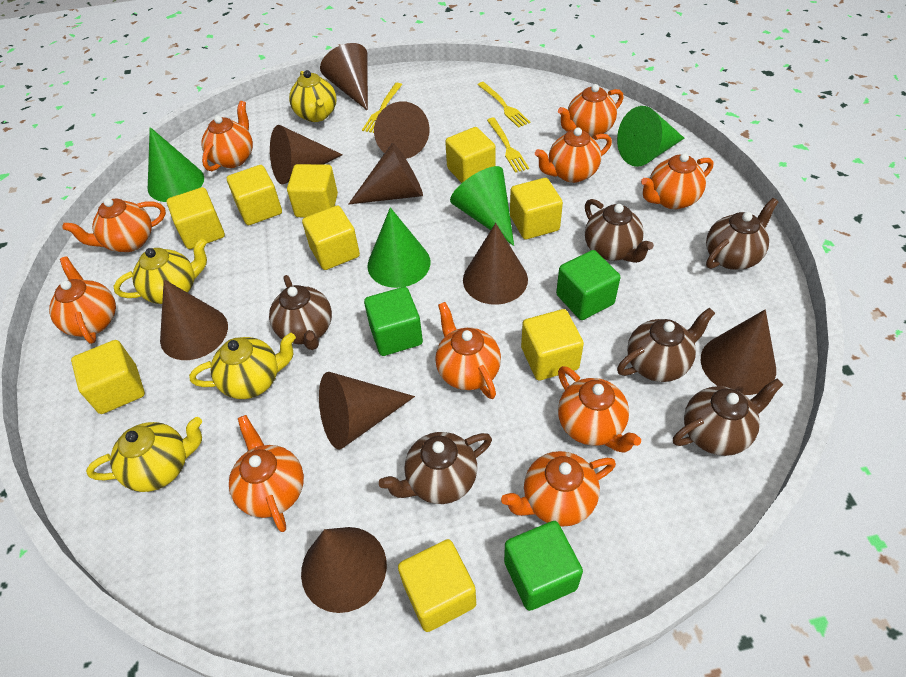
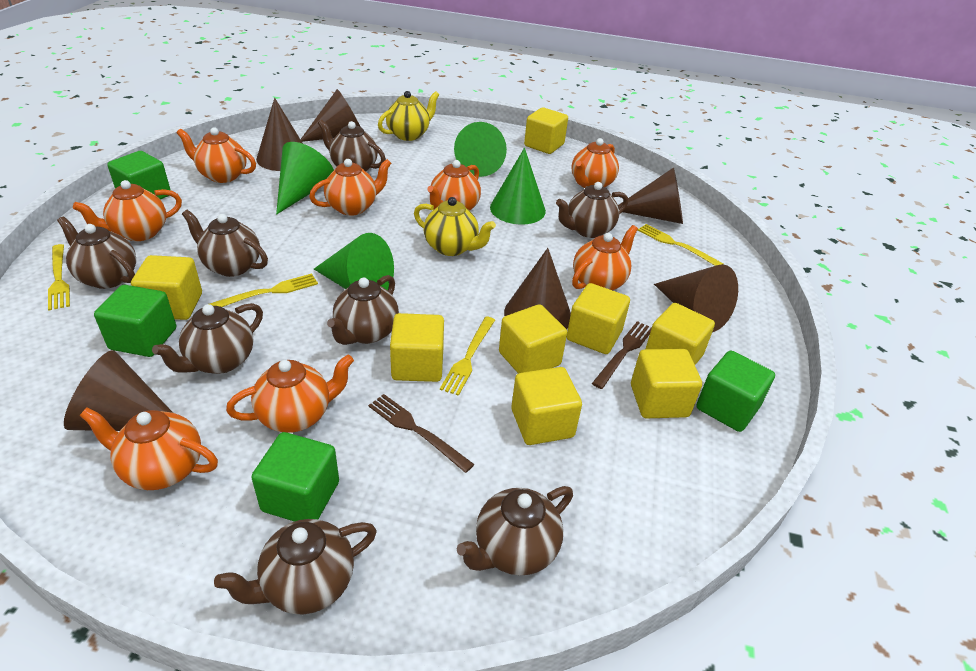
brown cone: [160,279,228,360] [270,125,343,185] [301,527,387,613] [319,372,415,450] [320,43,368,111] [348,143,423,205] [374,101,430,159] [463,223,528,305] [701,309,776,395] = 9 -> [64,350,173,431] [256,98,302,171] [301,89,360,142] [504,248,571,329] [618,168,683,224] [654,264,738,332] = 6
brown fork: none = 0 -> [368,394,474,473] [592,321,652,389] = 2
brown teapot: [269,275,332,350] [379,432,492,504] [585,199,654,263] [617,308,715,382] [673,378,783,456] [706,198,779,270] = 6 -> [57,216,136,289] [152,303,263,374] [182,210,268,277] [214,519,377,614] [318,120,386,171] [327,275,399,345] [456,486,573,575] [556,182,628,238] = 8
green cube: [364,287,423,356] [504,521,583,611] [556,250,620,320] = 3 -> [94,285,176,357] [107,151,170,200] [251,432,339,522] [696,350,775,432] = 4
orange teapot: [49,256,116,344] [62,198,166,252] [201,101,253,171] [229,415,304,532] [435,302,501,399] [501,451,616,527] [535,128,612,183] [558,84,624,138] [558,366,641,453] [641,153,713,209] = 10 -> [73,180,182,241] [79,408,218,490] [176,127,256,183] [226,354,354,433] [309,159,391,216] [427,160,481,211] [572,138,619,188] [572,225,638,290] = 8
yellow cube: [71,340,145,414] [167,187,225,249] [227,165,282,225] [287,164,338,217] [302,205,360,270] [398,539,476,632] [445,127,496,183] [510,178,563,240] [521,309,584,380] = 9 -> [131,255,202,320] [390,313,444,382] [499,304,567,374] [511,367,582,445] [524,107,568,154] [567,283,630,354] [631,349,702,418] [646,303,715,365] = 8
yellow fork: [362,83,402,133] [478,82,530,128] [487,118,529,173] = 3 -> [48,244,70,310] [210,273,318,307] [440,317,495,396] [637,224,724,266] = 4
yellow teapot: [86,417,202,492] [113,238,207,304] [189,333,296,399] [289,70,337,122] = 4 -> [378,91,439,141] [414,197,496,256] = 2

